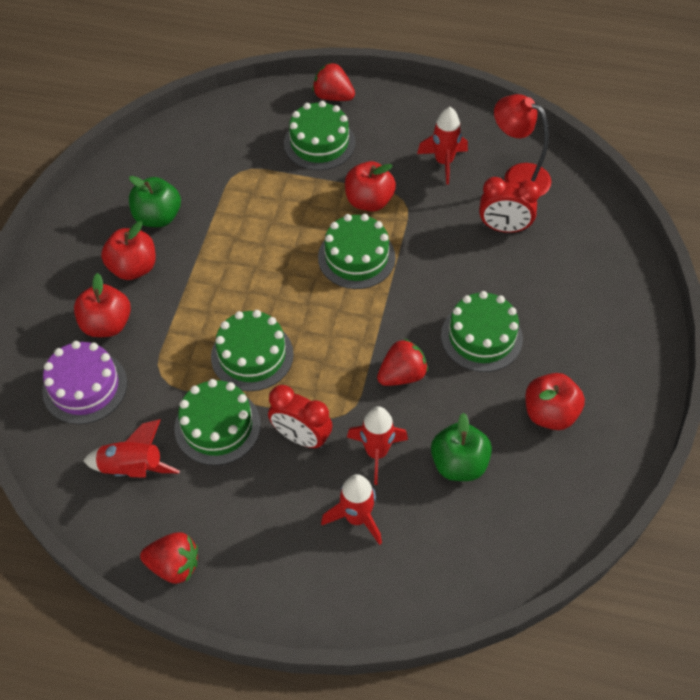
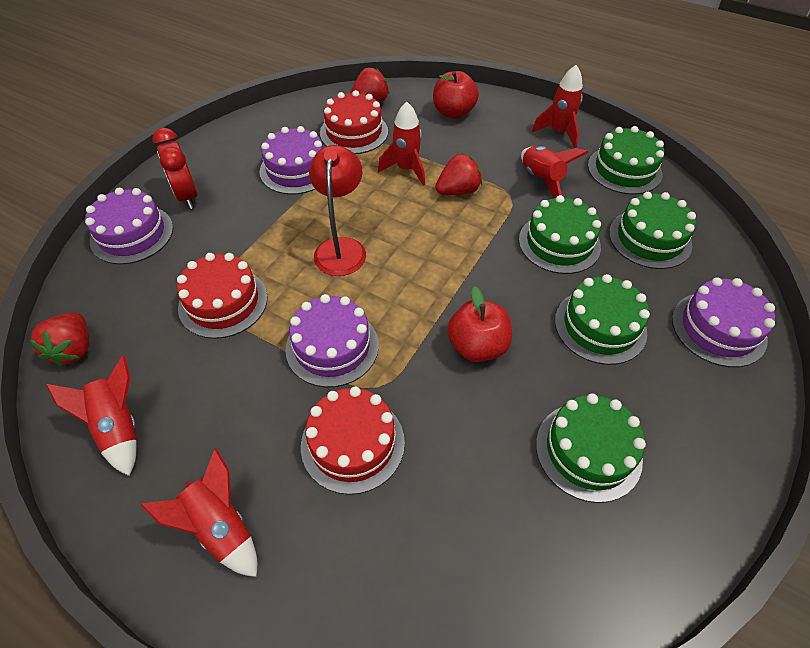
green apple: [129,176,181,227] [431,413,492,481] = 2 -> none = 0
purple cake: [42,341,127,424] = 1 -> [85,188,173,264] [260,126,323,195] [285,294,379,387] [672,277,775,367] = 4
red apple: [74,273,131,337] [101,221,156,280] [345,161,396,211] [525,373,585,430] = 4 -> [433,71,479,119] [447,286,512,362] = 2
red cake: none = 0 -> [177,253,267,339] [301,386,405,495] [320,90,388,154] = 3
red clock: [268,385,332,449] [479,177,540,233] = 2 -> [152,128,198,209] = 1
red rocket: [83,419,180,478] [321,474,382,545] [347,407,408,485] [417,107,468,185] = 4 -> [46,355,137,476] [141,449,257,577] [378,102,425,186] [521,146,589,198] [532,65,583,148] = 5

